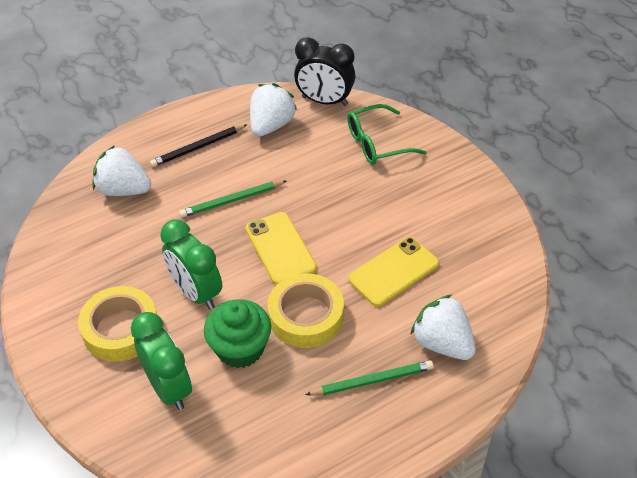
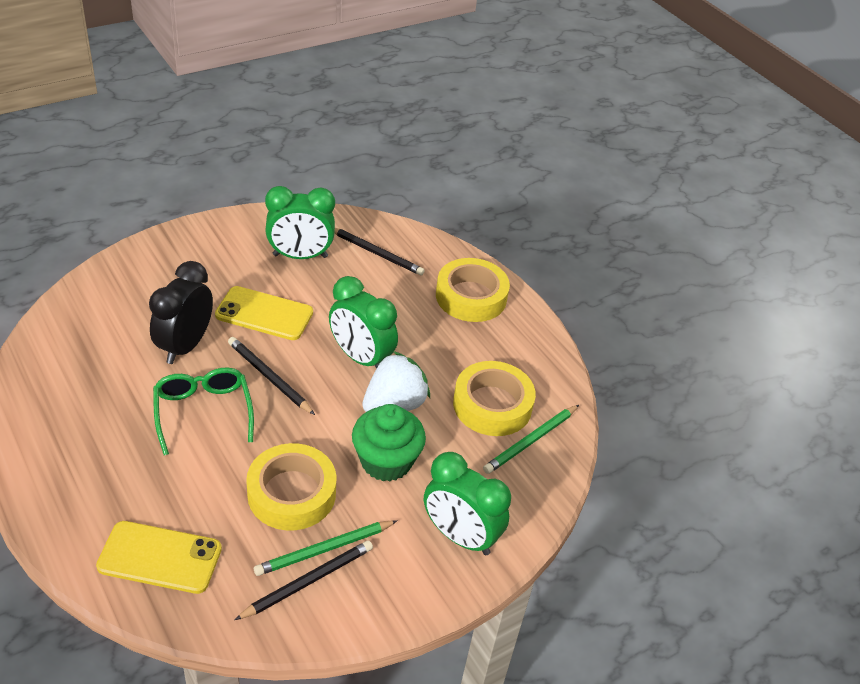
black pencil: [150,124,247,167] = 1 -> [228,337,315,415] [235,540,373,620] [335,228,425,276] = 3
green clock: [131,312,192,410] [160,219,222,310] = 2 -> [265,186,335,259] [329,276,398,369] [424,452,511,555] = 3
white strawberry: [92,145,151,196] [250,83,297,136] [411,294,476,360] = 3 -> [362,351,430,412] = 1
yellow tape: [78,286,157,362] [268,274,344,348] = 2 -> [246,443,337,530] [436,258,510,322] [453,361,536,436] = 3

